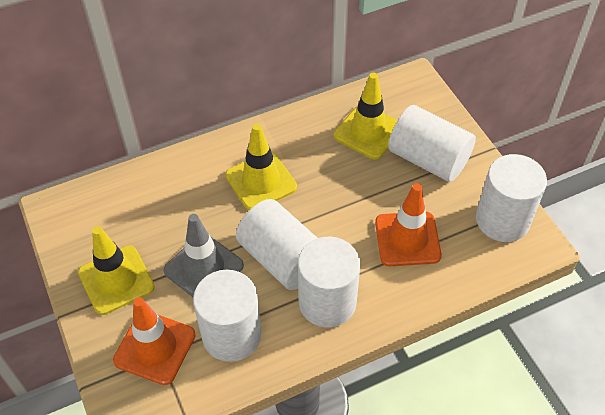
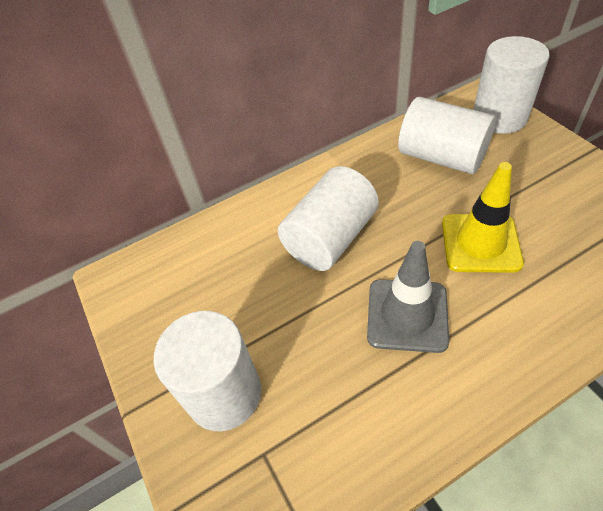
orange traffic cone: [113,297,196,385] [375,183,442,266] = 2 -> none = 0
white cylinder: [193,270,261,362] [236,199,317,290] [298,237,360,328] [388,105,476,182] [476,154,547,242] = 5 -> [154,311,261,431] [278,166,379,271] [398,97,496,174] [473,36,549,134] = 4
yellow traffic cone: [78,226,155,315] [225,124,297,210] [334,73,397,159] = 3 -> [442,162,524,273] = 1

